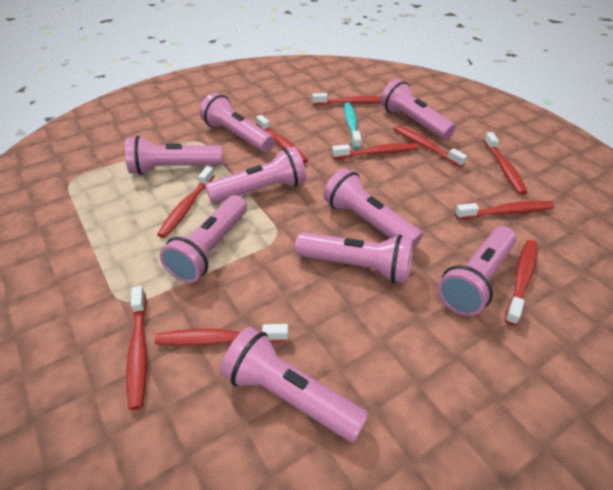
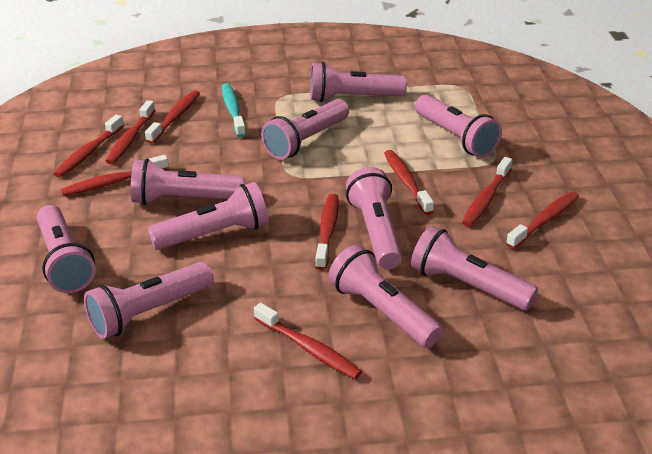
pink flashlight: [125,136,223,175] [160,195,247,283] [200,93,274,152] [205,147,306,204] [220,327,369,442] [295,232,414,283] [323,168,423,249] [380,79,456,140] [437,226,517,316] = 9 -> [37,205,96,293] [84,262,214,339] [131,159,244,205] [148,182,269,250] [261,99,349,160] [310,62,407,102] [328,245,443,348] [346,167,403,269] [411,226,538,311] [415,95,502,158] = 10
red toothbrush: [127,286,147,410] [155,324,289,345] [157,166,215,238] [256,115,308,164] [312,93,381,105] [332,143,418,159] [393,125,467,167] [455,201,554,219] [484,132,527,195] [505,240,537,326] = 10 -> [54,114,124,178] [61,155,169,196] [105,100,155,164] [145,90,200,144] [254,303,362,379] [315,194,339,270] [384,150,434,215] [462,157,512,227] [506,191,579,249] = 9

